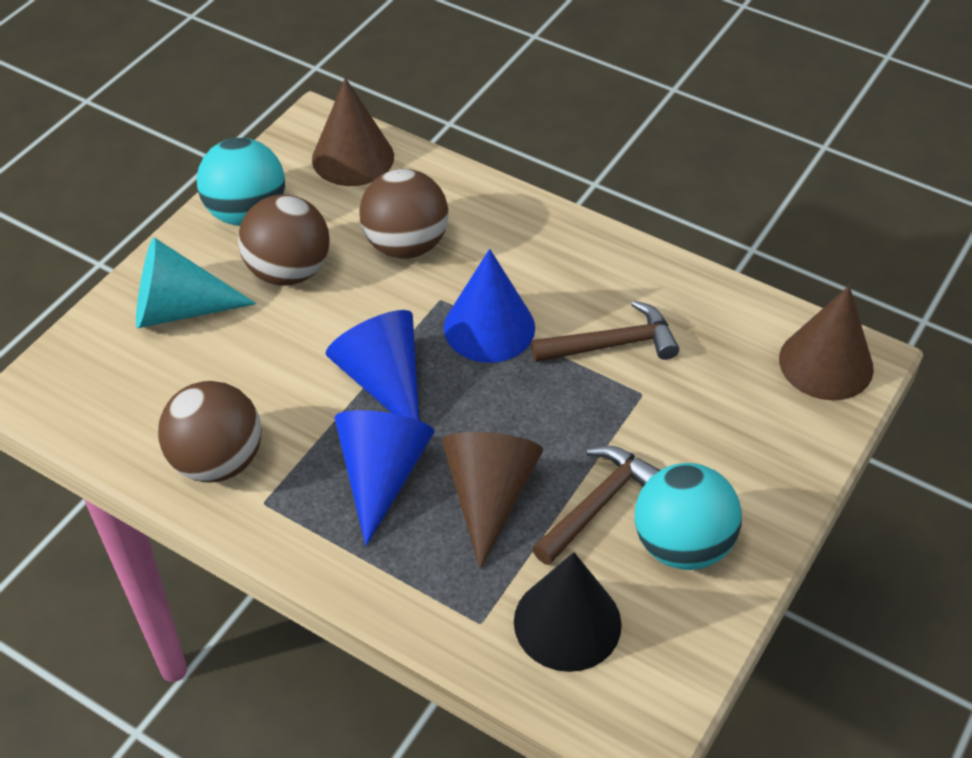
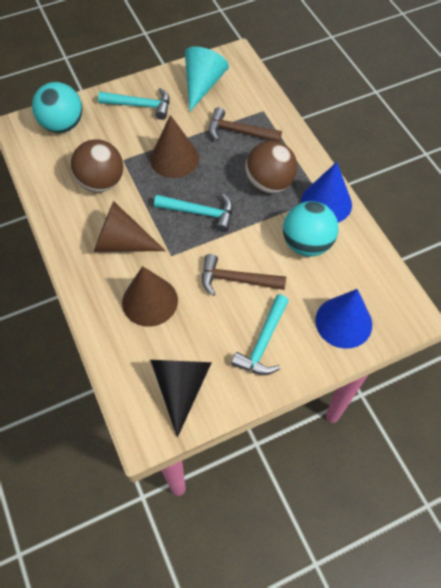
blue cone: [326,310,419,420] [335,410,435,546] [444,249,535,363] = 3 -> [301,162,352,222] [315,289,372,349] = 2
brown ball: [158,381,262,482] [238,194,329,286] [359,169,449,259] = 3 -> [71,139,123,192] [245,141,297,194] = 2
turquoise hammer: none = 0 -> [98,88,169,120] [154,194,233,232] [231,295,289,375] = 3

